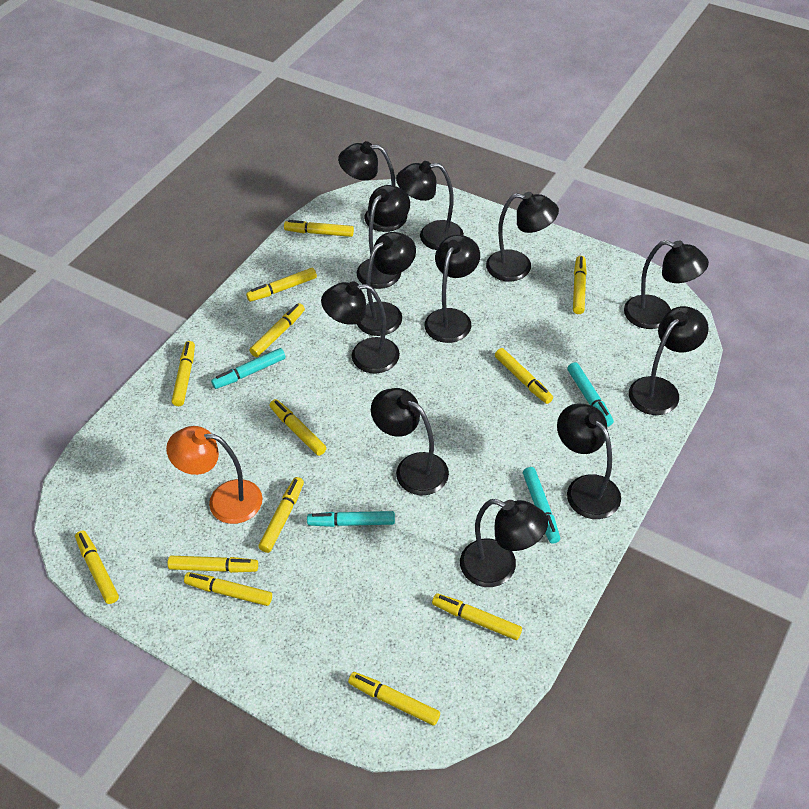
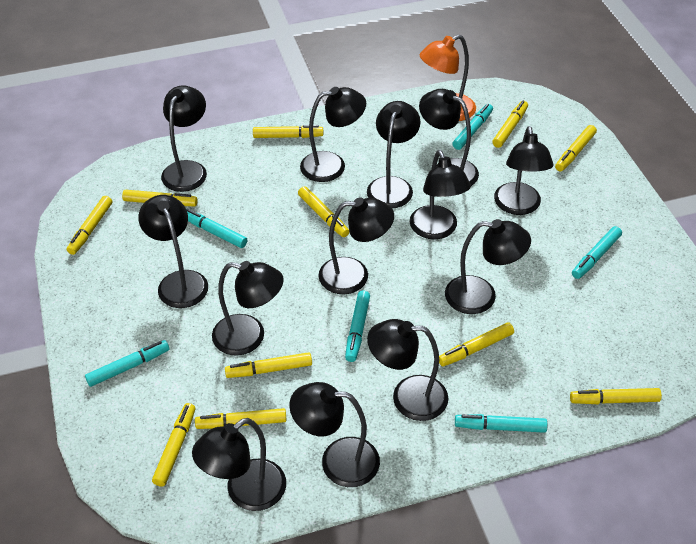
black lamp: [321,281,400,374] [338,141,407,232] [357,185,410,289] [357,232,416,336] [371,388,449,495] [396,161,464,250] [425,235,480,343] [460,499,548,587] [486,192,559,282] [557,403,621,519] [624,240,709,329] [629,306,708,415] = 12 -> [138,195,208,308] [161,85,207,192] [192,418,286,511] [212,261,284,356] [289,382,380,487] [300,87,366,182] [318,197,394,294] [367,101,420,208] [367,319,448,421] [410,150,471,239] [419,89,479,186] [445,219,531,314] [494,126,554,215] = 13
turquoise marker: [211,348,286,389] [307,511,395,527] [523,467,560,544] [567,362,614,427] = 4 -> [85,340,169,387] [186,209,247,248] [345,291,370,362] [452,104,493,150] [455,414,547,433] [572,226,622,279] = 6
yellow marker: [75,531,119,604] [168,556,258,573] [172,341,195,406] [184,572,272,606] [246,268,317,302] [249,303,305,357] [258,477,304,553] [269,399,326,456] [284,220,354,237] [348,672,440,726] [432,593,522,640] [495,348,553,404] [573,256,587,314] = 13 -> [67,196,112,255] [122,190,198,206] [152,403,196,487] [195,408,286,429] [225,352,312,378] [253,125,323,138] [298,186,349,237] [439,322,514,367] [492,101,528,148] [555,125,597,171] [570,388,662,404] = 11

